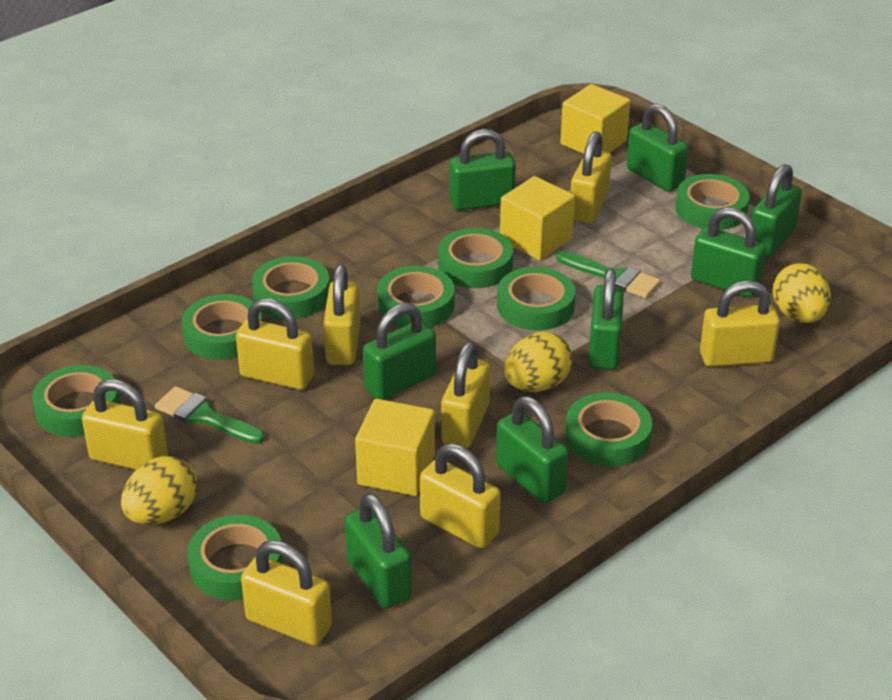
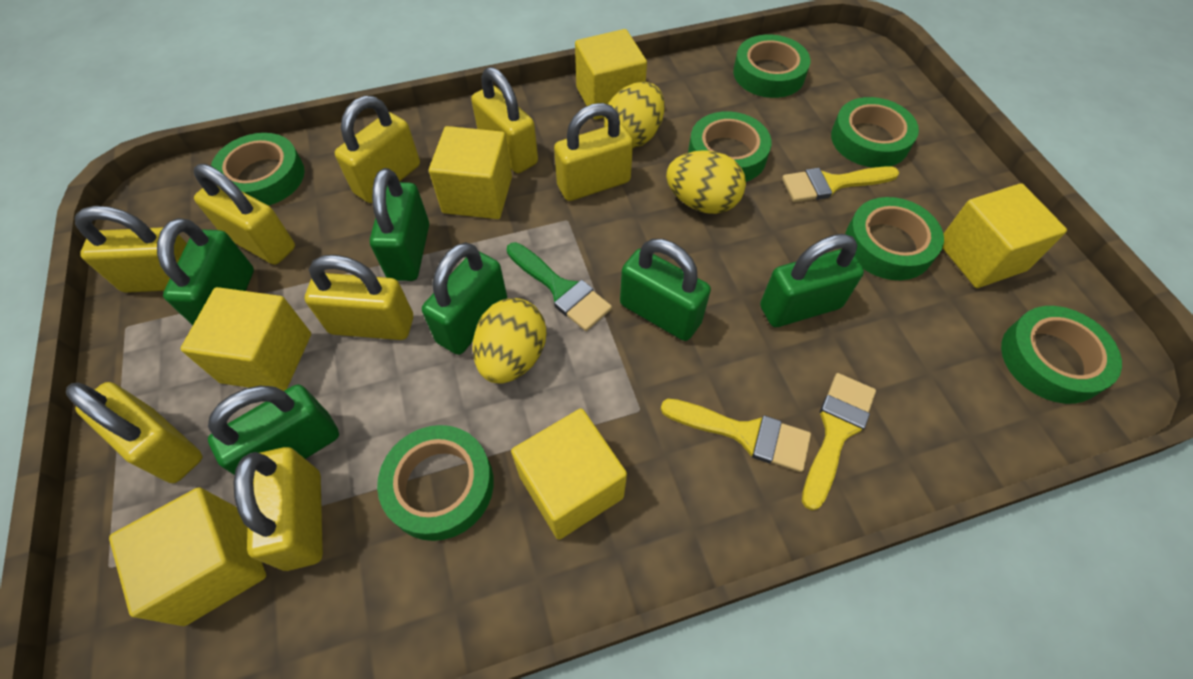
green brush: [155,386,265,444] [556,251,660,298] = 2 -> [507,242,612,331] = 1
green padlock: [345,493,412,609] [363,303,436,400] [450,129,516,210] [496,396,568,503] [588,268,624,370] [627,104,688,192] [691,207,766,298] [751,164,802,257] = 8 -> [157,218,254,325] [208,385,339,475] [370,168,429,281] [422,242,507,355] [620,239,711,341] [760,234,864,327] = 6
green tape: [32,365,120,437] [182,294,262,360] [187,515,283,600] [252,256,330,319] [377,266,455,328] [438,228,513,288] [497,267,575,330] [565,393,652,467] [675,174,750,230] = 9 -> [211,133,305,206] [377,425,494,541] [688,111,772,182] [733,34,810,98] [831,97,919,168] [845,197,944,280] [1001,306,1122,404] = 7
yellow brush: none = 0 -> [661,399,811,472] [782,166,899,202] [802,373,876,511] = 3
yellow cube: [355,399,435,496] [500,176,575,260] [560,84,630,154] = 3 -> [109,487,266,626] [181,287,311,391] [429,126,512,219] [511,409,627,539] [575,29,647,120] [943,183,1067,288] = 6

